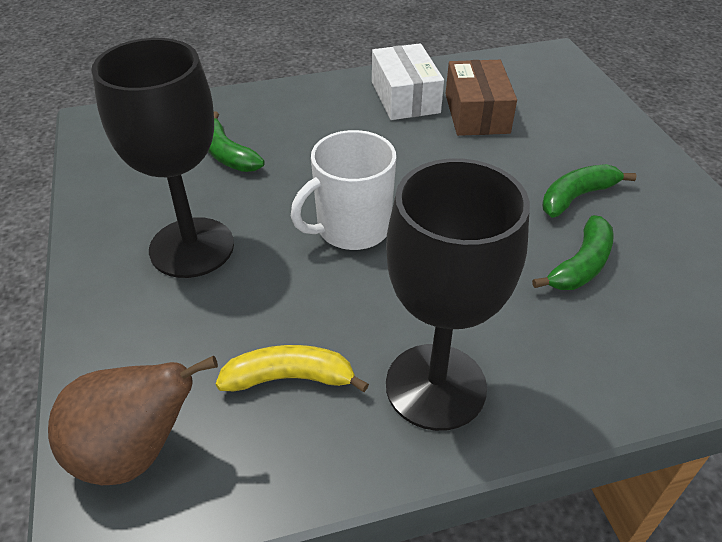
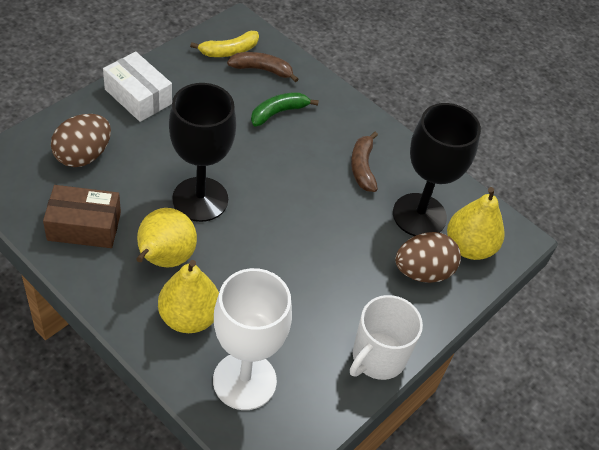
brown banana: none = 0 -> [227,52,298,82] [351,132,378,192] = 2
brown egg: none = 0 -> [51,114,111,167] [395,232,461,283] = 2
brown pear: [48,356,218,485] = 1 -> none = 0
green banana: [208,112,265,172] [532,215,614,290] [542,164,637,217] = 3 -> [251,92,319,127] = 1
white goblet: none = 0 -> [213,268,292,410] = 1
yellow pear: none = 0 -> [136,208,197,268] [158,260,219,333] [447,187,505,260] = 3

